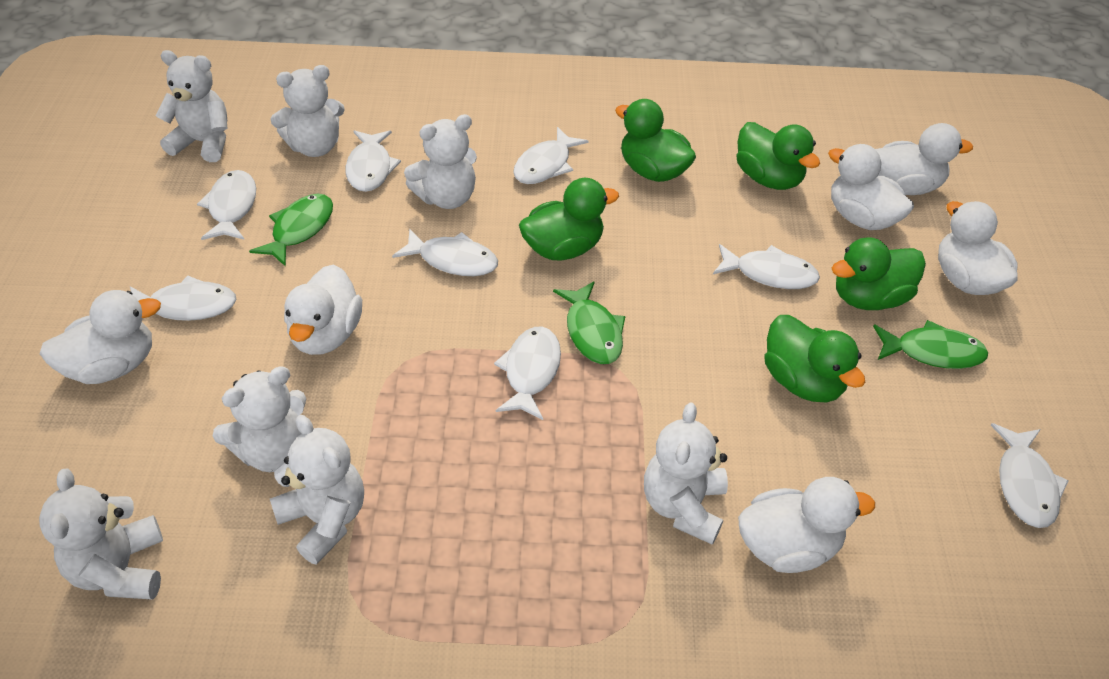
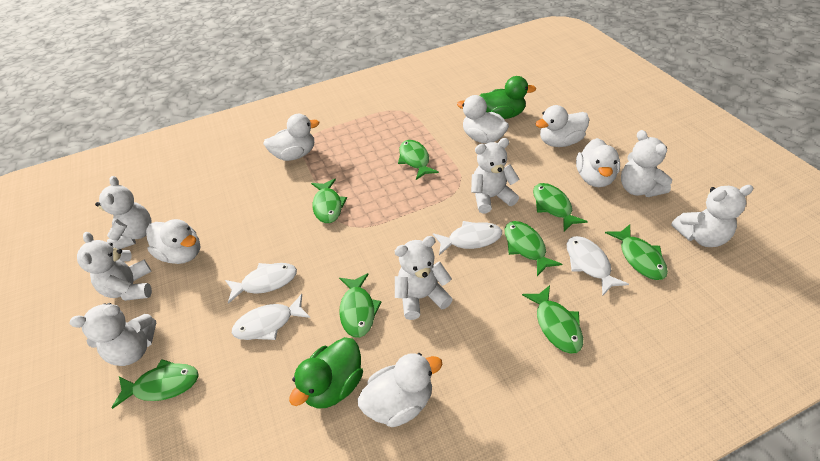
green duck: [519,178,619,260] [615,99,696,182] [736,122,820,190] [764,315,866,402] [832,237,926,310] = 5 -> [289,337,363,409] [480,76,536,119] = 2
green fish: [249,194,333,267] [553,281,625,364] [873,320,988,369] = 3 -> [112,359,199,409] [311,178,347,223] [339,273,382,338] [398,140,439,180] [505,221,562,276] [522,285,583,354] [533,183,588,231] [605,224,668,280] = 8
white fish: [130,275,236,321] [197,170,256,240] [346,130,401,192] [392,228,498,276] [494,327,561,420] [513,127,588,184] [713,244,820,289] [991,423,1069,528] = 8 -> [225,263,297,304] [232,294,310,340] [433,221,502,255] [567,236,629,296] = 4

